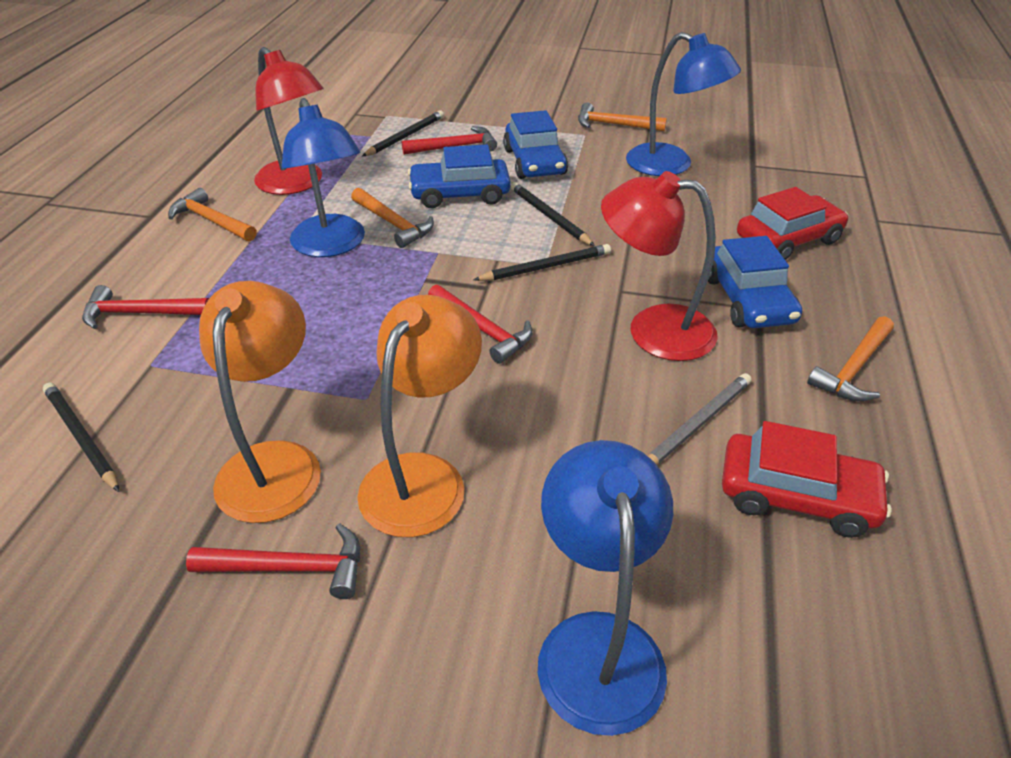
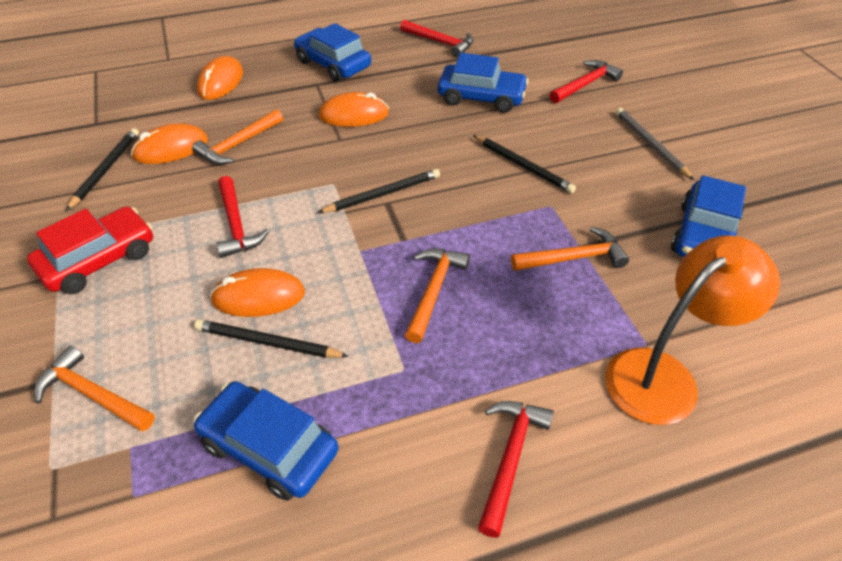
blue car: [408,145,511,208] [503,110,568,179] [708,236,802,328] = 3 -> [194,381,339,501] [294,23,371,82] [438,53,529,113] [671,175,746,257] = 4
blue lamp: [282,98,365,257] [538,440,673,736] [626,32,741,176] = 3 -> none = 0
orange lamp: [199,281,321,523] [357,295,482,537] = 2 -> [605,235,780,425] = 1
orange mouse: none = 0 -> [131,124,208,164] [197,56,243,100] [210,268,305,317] [318,92,389,127] = 4
red car: [722,421,892,538] [737,187,848,260] = 2 -> [27,206,153,294] = 1
red lamp: [254,47,324,195] [601,171,718,361] = 2 -> none = 0

